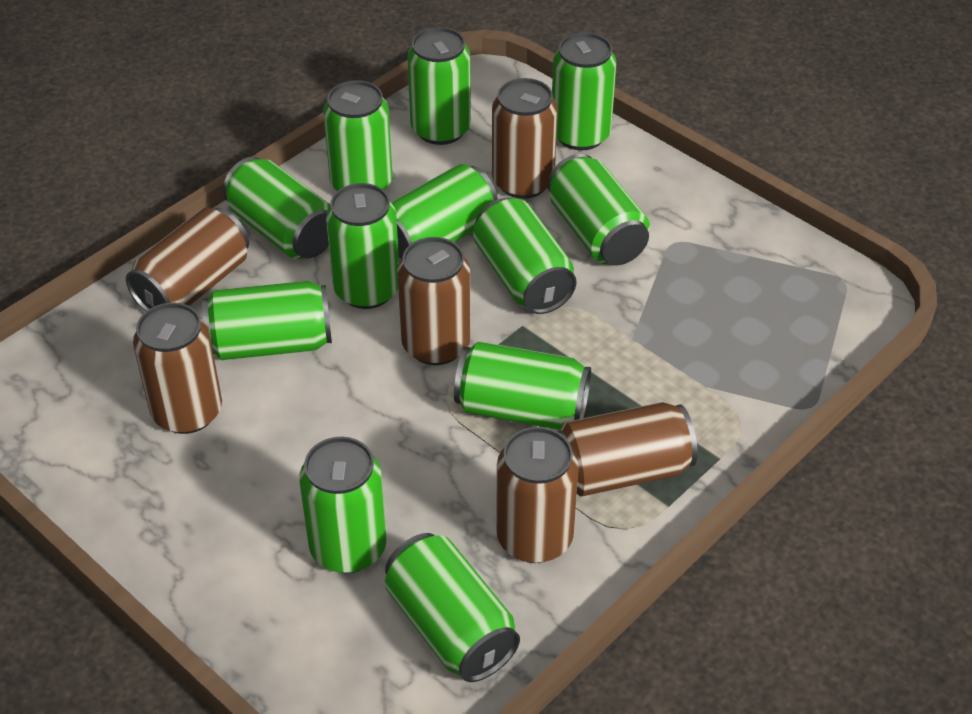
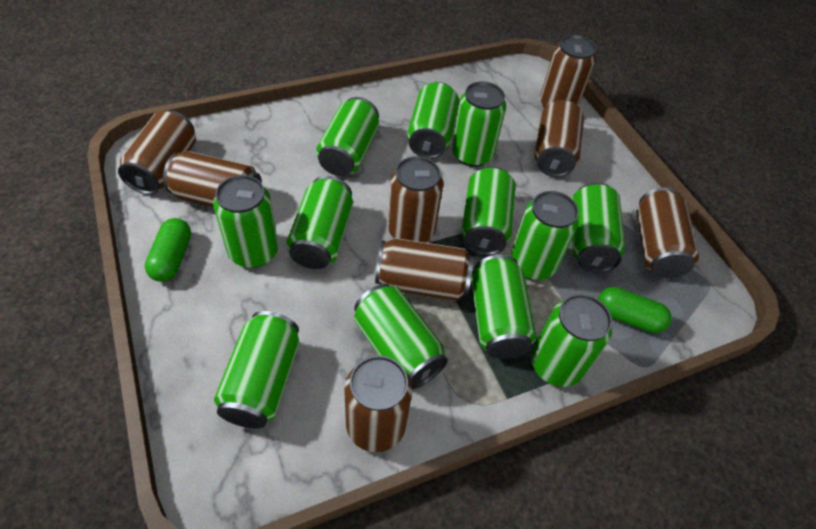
brown can: [126,208,249,312] [133,303,222,434] [397,237,471,365] [492,78,558,199] [496,427,579,563] [558,402,698,497] = 6 -> [118,110,196,195] [163,151,262,207] [344,355,412,452] [375,238,473,301] [388,156,443,243] [534,100,584,177] [540,35,596,108] [637,188,699,278] = 8
green capsule: none = 0 -> [145,218,191,282] [598,287,672,333] = 2

